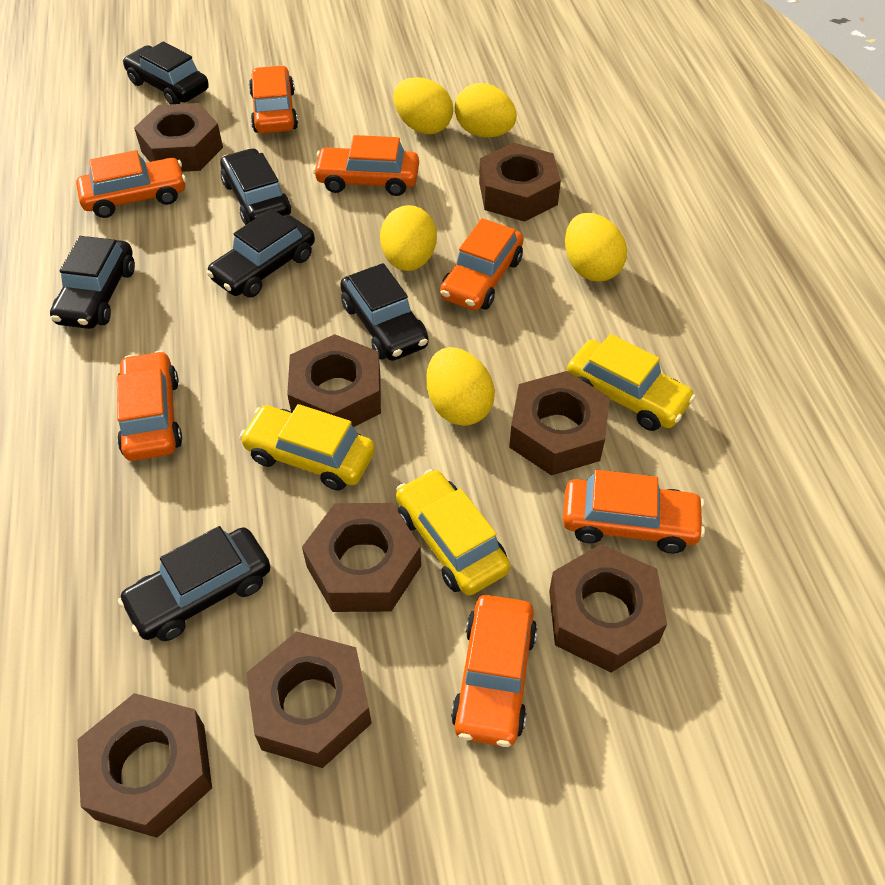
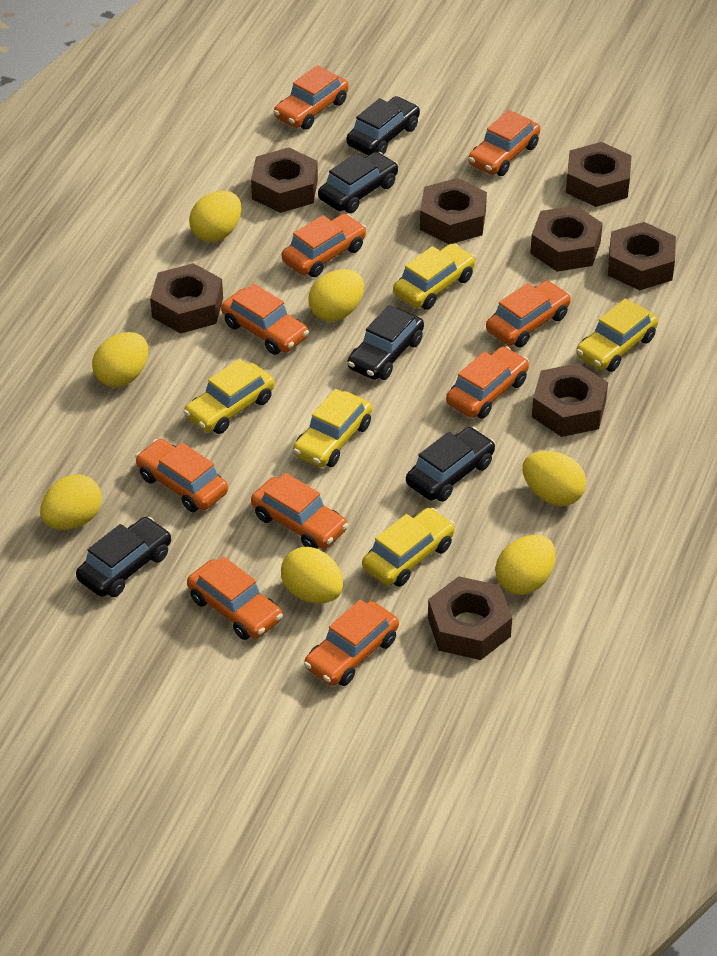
black car: [50,236,135,329] [118,526,270,641] [123,41,209,104] [206,209,315,298] [220,148,291,225] [340,263,429,361] = 6 -> [76,517,172,597] [318,152,399,213] [347,96,420,155] [347,305,424,380] [406,427,495,502] = 5
orange car: [76,150,186,218] [116,351,182,461] [249,65,298,133] [313,135,419,196] [440,218,524,310] [451,595,537,747] [563,470,705,553] = 7 -> [135,439,228,512] [187,556,283,640] [221,283,309,355] [251,473,348,549] [273,65,349,130] [282,214,367,277] [304,599,399,686] [446,346,529,419] [468,110,540,176] [486,281,571,347] = 10
yellow car: [239,404,375,491] [396,469,510,596] [567,334,696,431] = 3 -> [183,359,275,434] [293,389,372,467] [362,508,455,587] [393,244,476,310] [576,299,658,372] = 5
yellow egg: [380,205,437,271] [393,77,453,134] [426,347,495,426] [455,83,517,138] [565,213,627,281] = 5 -> [40,474,102,530] [92,332,148,387] [189,191,241,242] [281,547,343,603] [309,269,364,322] [495,535,556,595] [523,451,586,506] = 7

